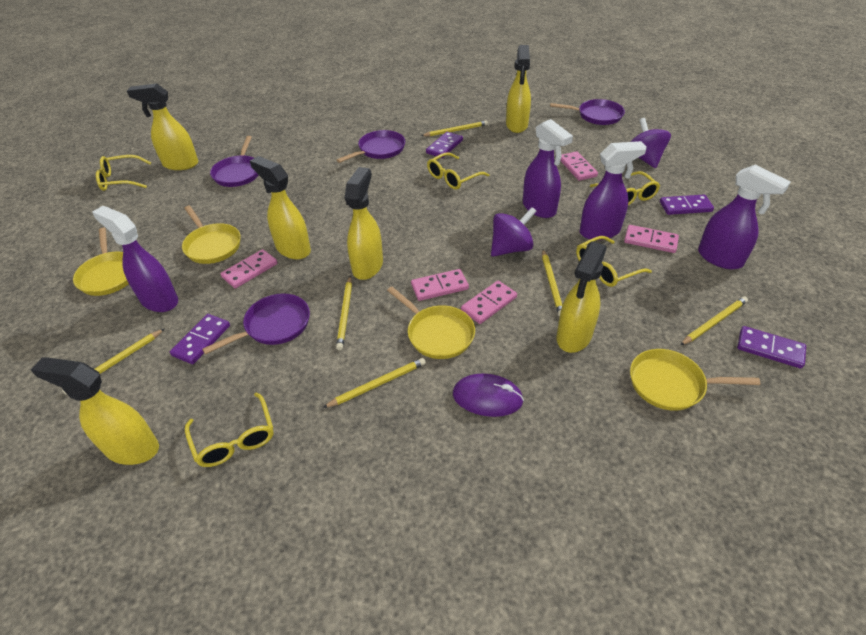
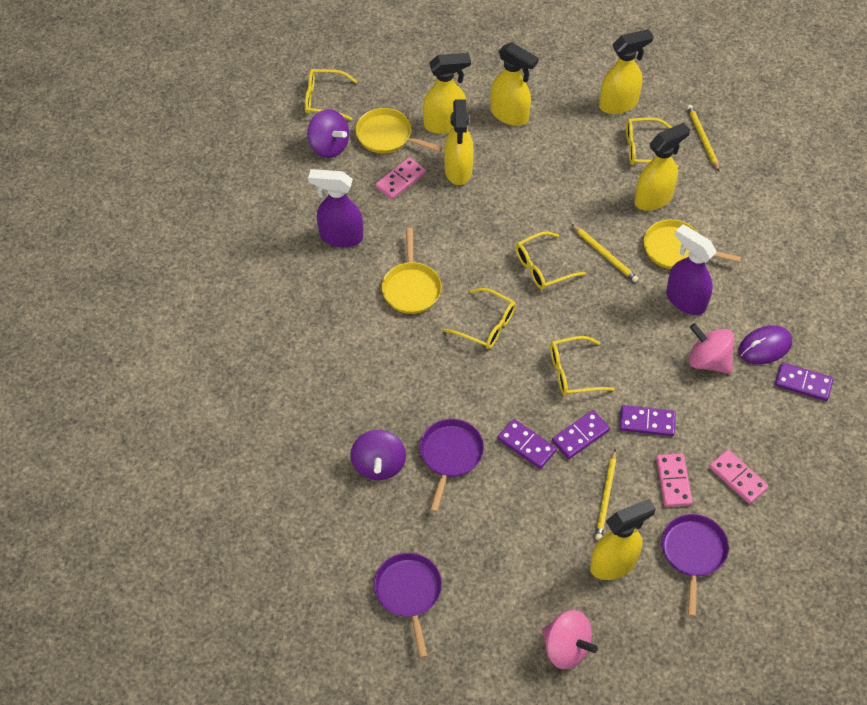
pink domino: [220,249,278,288] [411,269,469,301] [461,281,517,324] [560,151,598,181] [624,225,679,253] = 5 -> [376,157,426,200] [656,453,693,507] [709,450,769,504] = 3
pink spinning top: none = 0 -> [542,610,598,669] [689,323,734,374] = 2
purple pan: [202,294,310,355] [210,136,259,187] [337,130,405,163] [550,99,625,125] = 4 -> [374,553,442,658] [420,419,484,512] [661,514,729,617] = 3
purple spray bottle: [92,206,178,312] [523,119,573,218] [580,141,647,240] [698,165,791,269] = 4 -> [308,169,363,247] [666,224,717,315] = 2
yellow pan: [73,228,129,296] [182,206,241,264] [387,287,475,359] [630,349,761,411] = 4 -> [356,108,443,153] [382,228,442,314] [644,219,741,269] = 3
yellow pencil: [62,328,165,395] [323,358,426,408] [336,276,352,350] [421,121,488,137] [542,250,562,317] [680,297,748,345] = 6 -> [571,224,639,282] [595,450,616,540] [687,105,719,171] = 3

